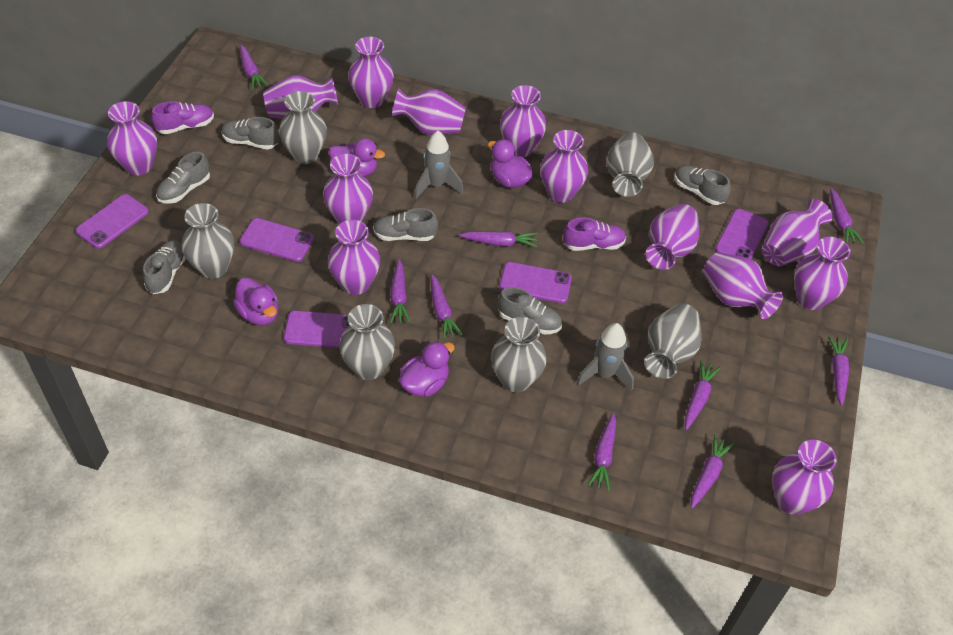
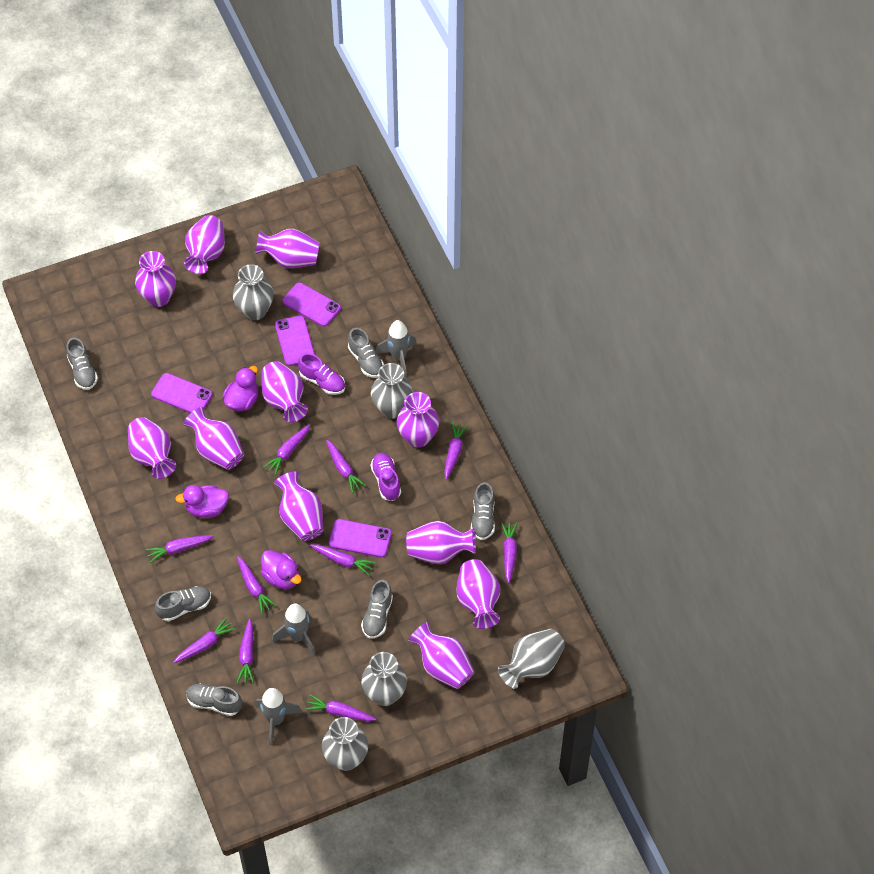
grey rocket: [414,131,463,199] [576,323,634,391] = 2 -> [255,688,302,745] [272,603,315,656] [376,320,416,377] = 3
grey vase: [181,203,235,279] [279,91,327,164] [339,304,395,380] [491,317,547,392] [606,132,654,197] [644,303,702,379] = 6 -> [233,264,274,320] [322,717,368,771] [361,652,407,706] [371,363,413,419] [498,629,565,689] = 5
purple carrot: [240,45,269,89] [390,259,410,323] [431,274,463,339] [459,231,537,247] [588,413,616,491] [685,360,720,430] [691,434,735,509] [828,335,849,406] [830,188,864,244] = 9 -> [145,535,214,563] [173,617,236,663] [237,556,277,614] [237,619,254,683] [263,425,310,475] [305,695,376,721] [309,544,376,575] [326,440,366,493] [444,422,468,480] [501,522,518,583] = 10
purple duck: [233,278,279,325] [329,138,385,177] [399,341,455,397] [488,139,533,188] = 4 -> [175,485,229,518] [223,366,258,411] [261,550,302,589] = 3
purple phone: [75,194,149,249] [240,218,314,262] [284,311,350,348] [499,262,572,303] [715,209,769,259] = 5 -> [151,373,213,413] [275,315,315,366] [282,282,341,327] [329,519,392,558] = 4
purple vase: [107,101,157,175] [263,75,338,119] [323,154,373,224] [328,220,380,295] [348,37,394,108] [392,89,466,135] [500,85,546,157] [540,130,588,203] [646,204,699,270] [703,252,783,319] [762,199,833,266] [772,440,837,515] [794,237,851,310] = 13 -> [128,417,176,479] [135,251,176,307] [184,215,225,274] [184,407,244,470] [255,229,320,268] [262,361,308,422] [274,471,323,541] [397,392,439,448] [406,521,476,565] [408,622,475,689] [457,559,500,629] = 11

